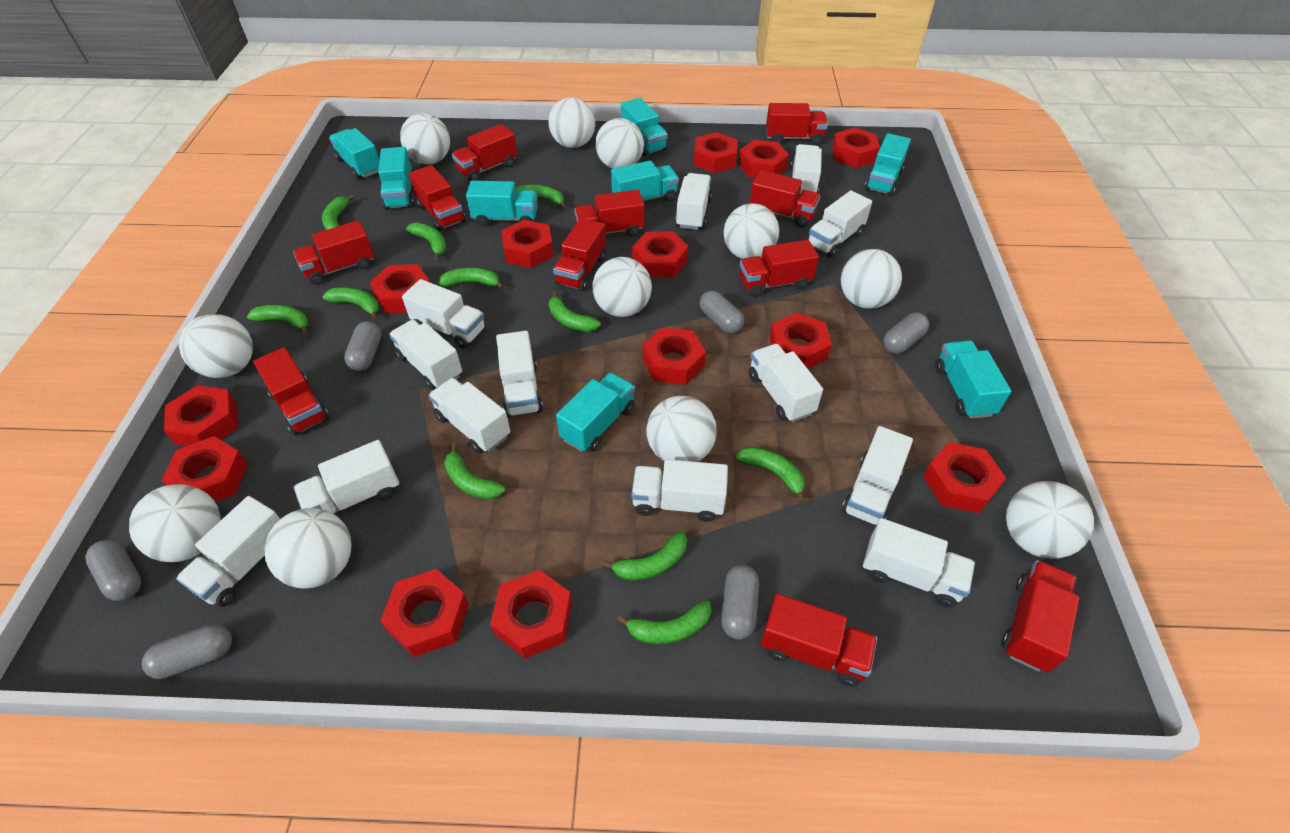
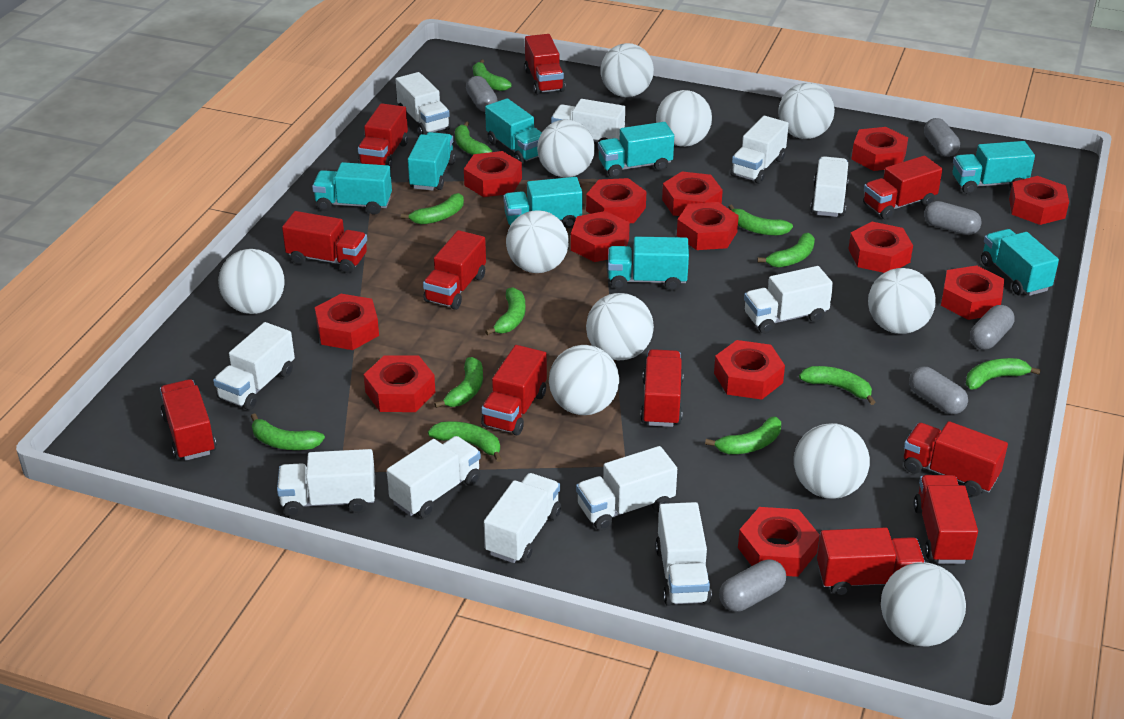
green banana: [247,305,308,334] [322,194,355,230] [322,287,379,320] [406,222,446,260] [438,268,504,289] [444,443,505,500] [516,185,566,208] [549,291,601,332] [602,531,687,580] [617,600,711,644] [735,447,805,503] = 11 -> [251,413,325,450] [401,193,464,224] [428,421,502,462] [434,357,483,408] [455,121,492,155] [473,59,512,91] [485,287,525,335] [705,416,781,454] [728,205,793,236] [757,233,815,268] [799,366,875,405] [966,358,1041,389] = 12
white truck: [176,496,280,607] [294,440,399,514] [389,320,462,390] [402,279,485,349] [428,378,510,453] [496,331,543,417] [631,459,728,522] [675,173,712,230] [749,344,823,422] [790,144,822,194] [807,190,872,257] [842,426,913,525] [863,518,975,608] = 13 -> [213,322,295,410] [277,449,375,517] [387,436,481,518] [396,72,451,135] [484,473,561,563] [551,99,625,142] [576,446,677,531] [655,502,712,606] [730,116,789,184] [744,266,833,334] [810,156,849,217] = 11

